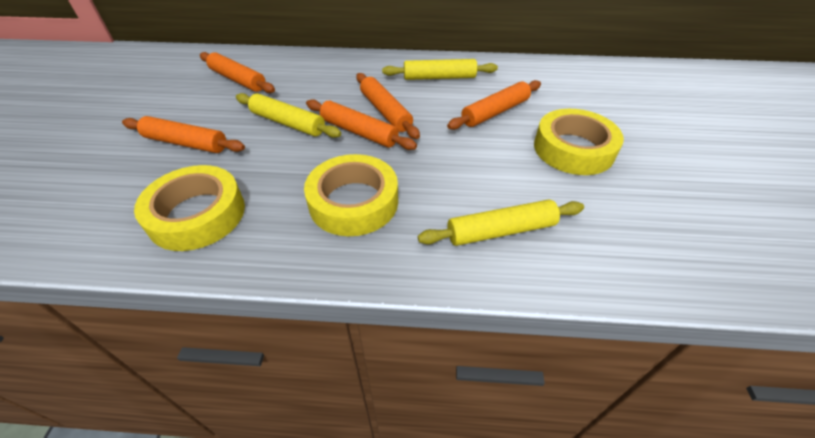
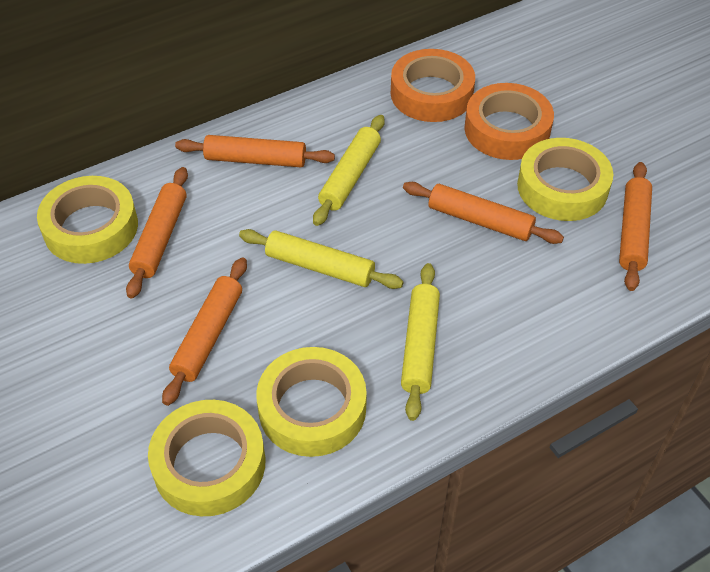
orange tape: none = 0 -> [391,49,475,122] [464,83,554,160] = 2
yellow tape: [134,165,245,251] [304,154,398,236] [534,109,624,175] = 3 -> [37,176,138,264] [148,400,265,516] [256,347,367,457] [517,138,613,221] = 4

